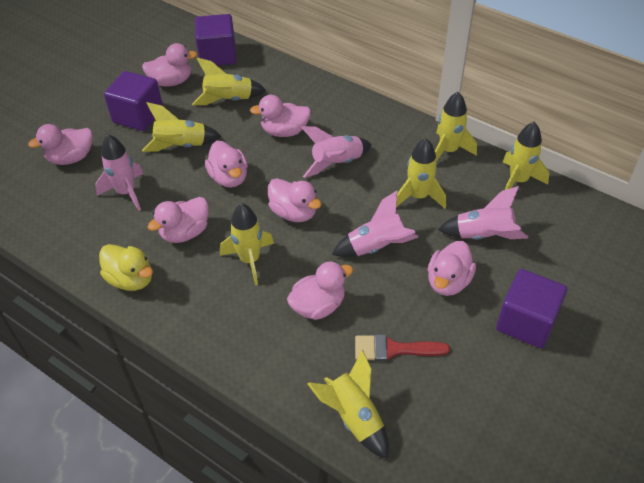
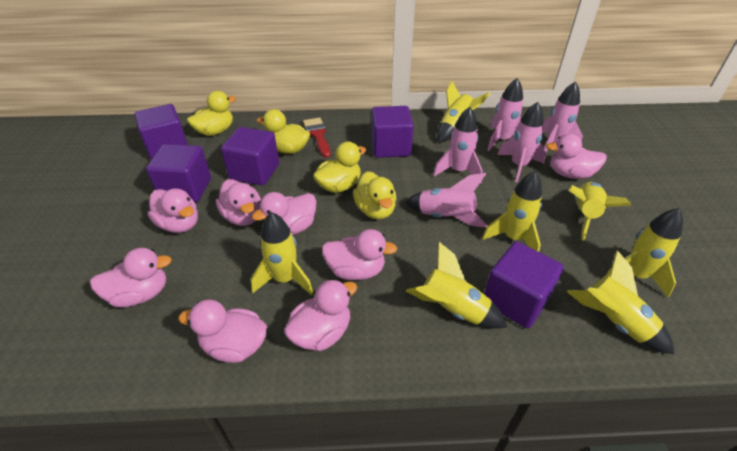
pink rocket: [95,135,144,211] [301,126,372,178] [332,191,419,257] [438,186,528,240] = 4 -> [404,173,487,228] [433,107,482,184] [487,78,523,151] [497,102,546,182] [542,81,583,152] = 5
purple cube: [104,71,163,131] [195,14,237,66] [496,269,567,348] = 3 -> [135,104,188,160] [146,144,211,202] [221,127,279,185] [371,106,414,158] [484,241,564,328] = 5
yellow duck: [99,244,153,291] = 1 -> [187,91,236,136] [257,109,310,154] [313,141,366,193] [353,171,397,219] = 4

